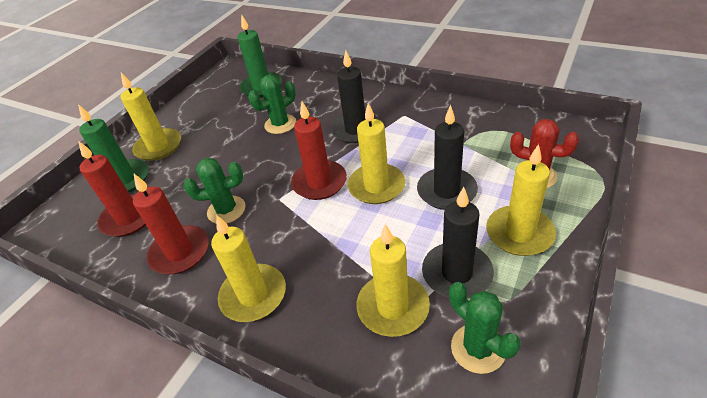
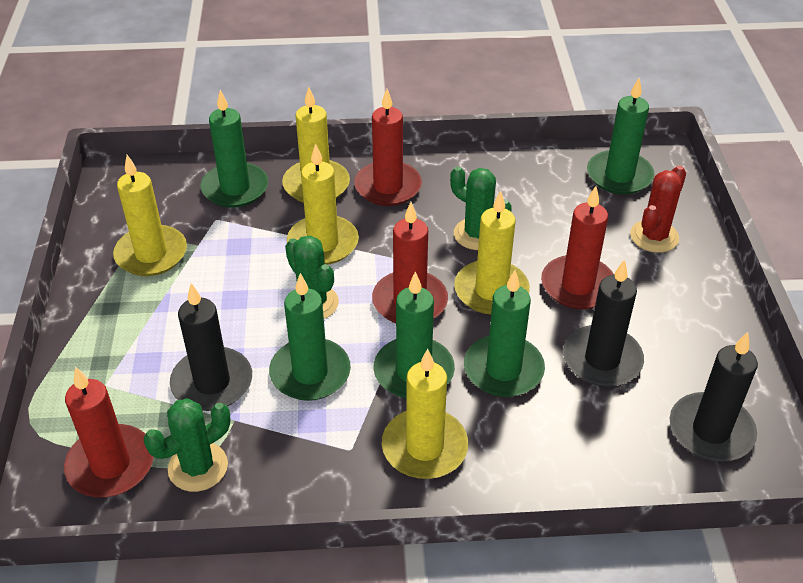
green candle: [78,104,149,193] [238,14,282,98] = 2 -> [200,90,269,208] [269,273,351,401] [374,272,455,398] [464,270,545,397] [587,78,655,195] = 5
red candle: [78,141,146,237] [133,174,209,274] [291,101,347,200] = 3 -> [64,366,154,497] [354,89,422,206] [372,202,448,323] [541,186,614,309] = 4

